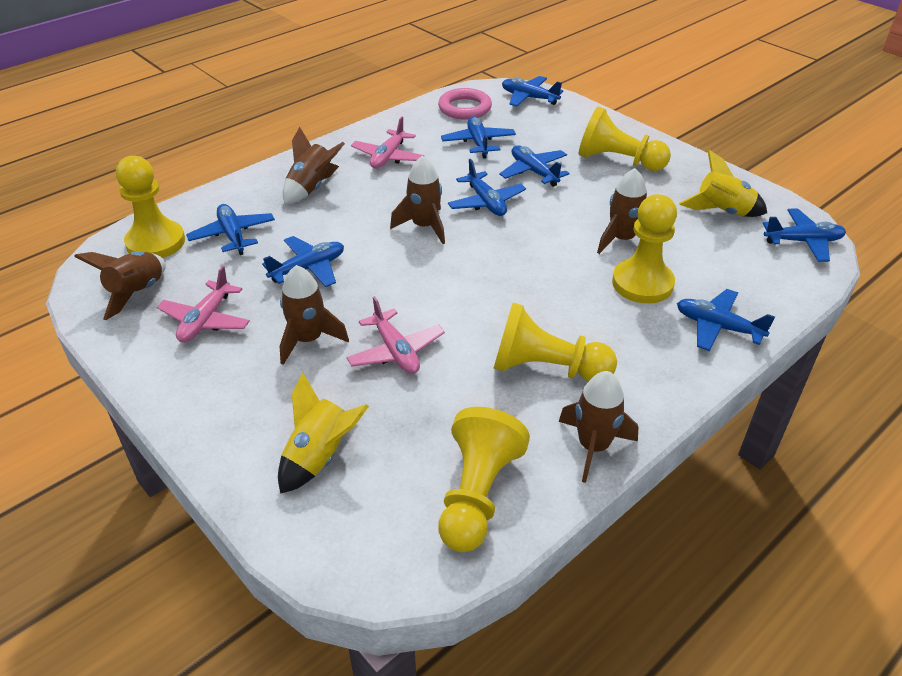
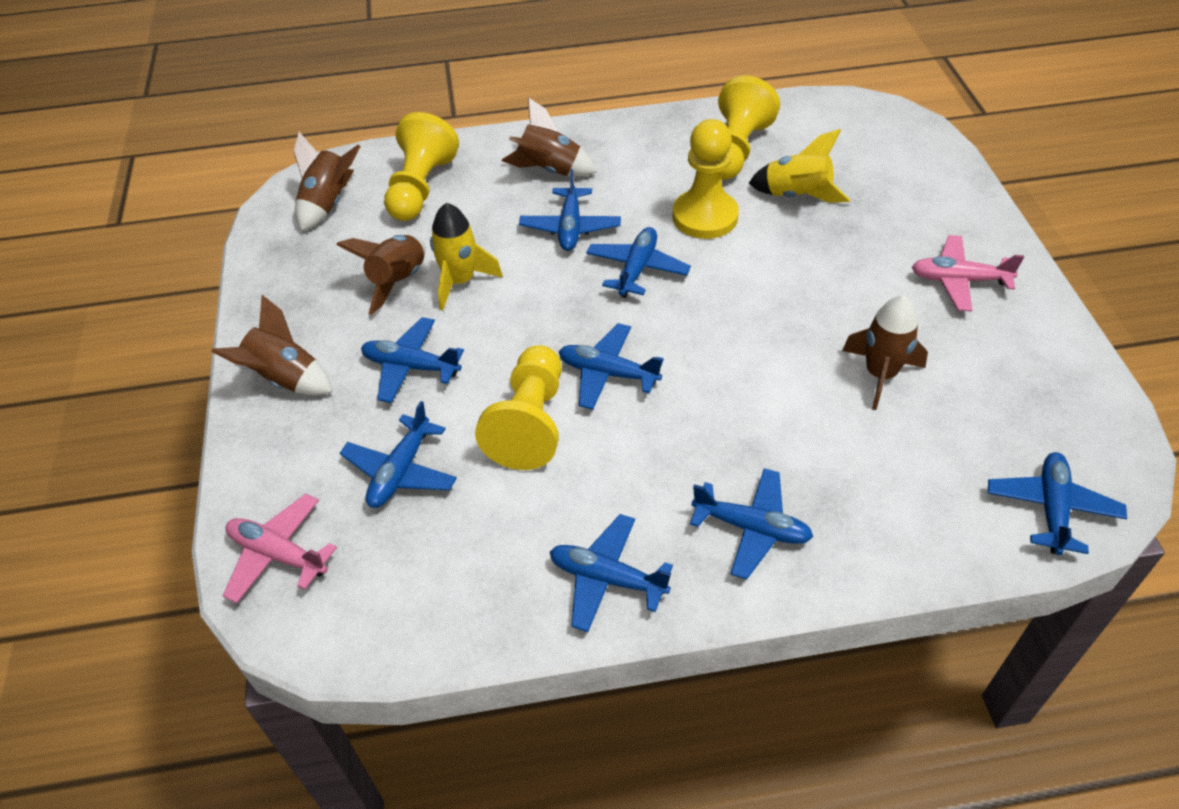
brown rocket: [74,251,166,320] [279,265,349,365] [283,127,345,204] [390,156,445,244] [559,371,639,483] [597,168,647,254] = 6 -> [211,295,333,395] [294,132,361,231] [336,235,426,315] [501,97,596,177] [842,295,928,410] = 5
pink plane: [157,266,250,343] [346,296,445,374] [351,117,424,169] = 3 -> [223,494,337,604] [912,235,1024,312] = 2
pink ring: [438,88,492,120] = 1 -> none = 0
yellow pawn: [116,156,185,258] [438,407,530,552] [493,303,617,381] [579,106,671,171] [612,194,677,303] = 5 -> [384,112,459,221] [475,345,562,470] [672,119,739,239] [718,76,780,180] = 4

